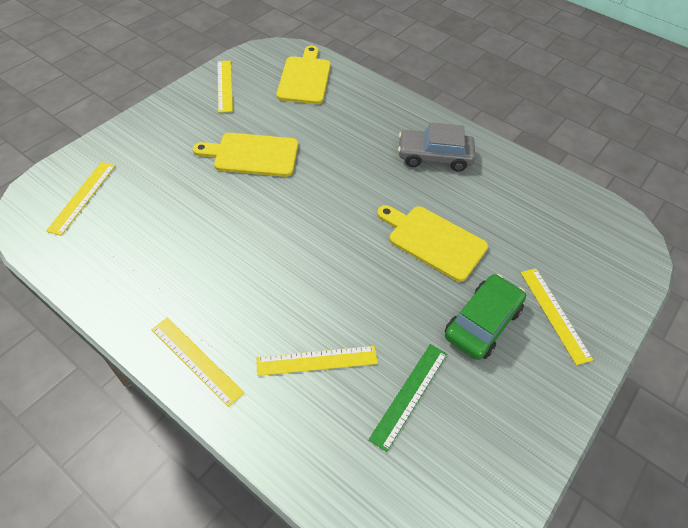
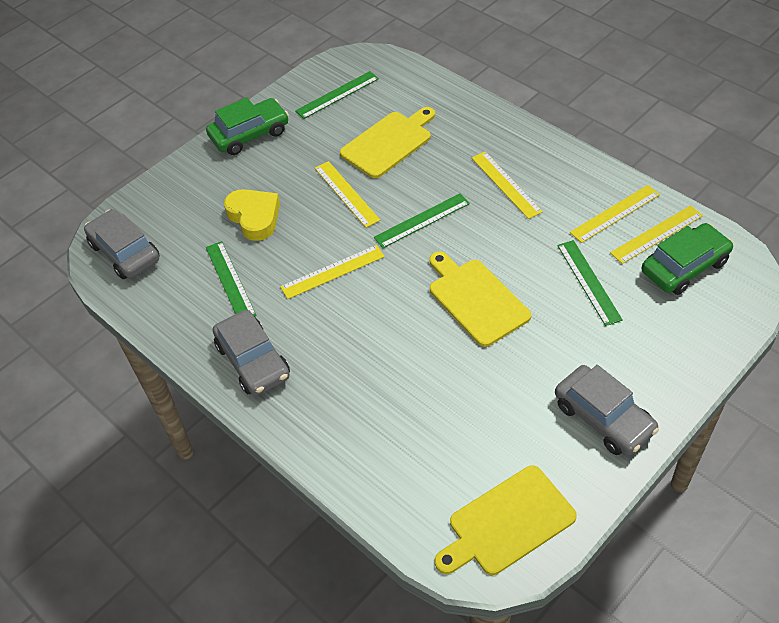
green car: [445,274,526,360] = 1 -> [206,97,289,155] [642,223,733,295] = 2
green ruler: [368,344,447,452] = 1 -> [206,241,257,317] [295,71,379,119] [374,193,470,248] [557,240,623,326] = 4
grey car: [398,122,475,172] = 1 -> [84,209,160,279] [213,310,290,396] [555,365,659,455] = 3
yellow heart: none = 0 -> [224,189,280,241] = 1

